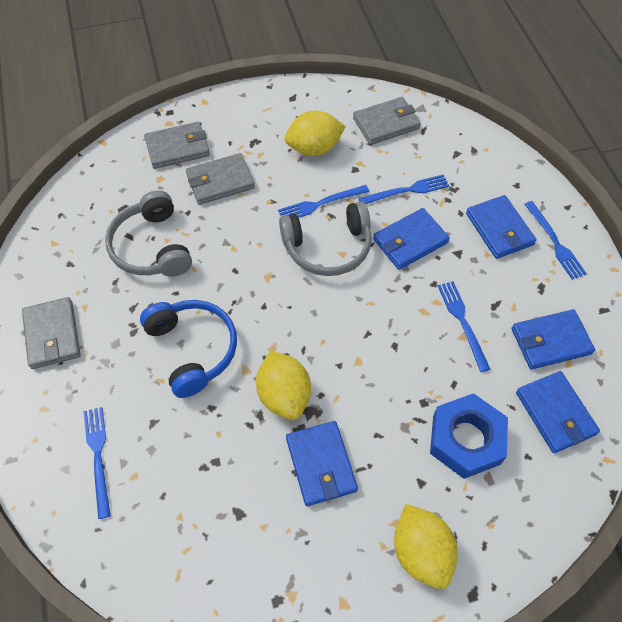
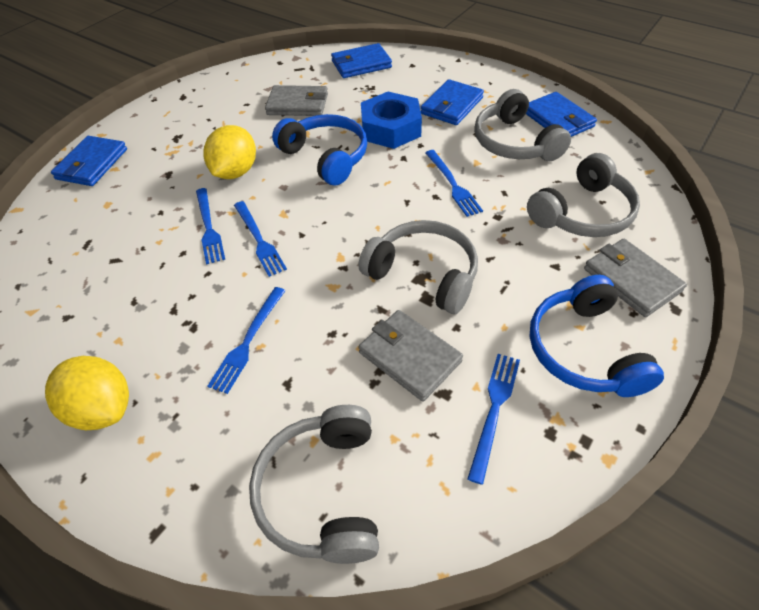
blue headphones: [140,300,237,398] = 1 -> [272,114,367,186] [529,275,664,397] = 2
blue wallet: [286,421,358,506] [373,208,450,270] [466,195,537,259] [511,309,595,370] [516,371,600,453] = 5 -> [51,136,127,186] [331,43,392,78] [421,79,484,125] [526,92,597,137] = 4
grey headphones: [105,190,192,277] [279,202,372,276] = 2 -> [249,405,379,564] [359,220,478,314] [474,89,571,161] [527,153,640,237] = 4
grey wallet: [22,297,81,369] [144,122,210,169] [186,153,255,205] [353,97,421,145] = 4 -> [265,85,328,116] [358,310,463,402] [584,239,687,317] = 3
yellow lemon: [256,351,311,420] [284,111,346,156] [394,504,458,589] = 3 -> [45,356,129,430] [203,125,256,179] = 2

